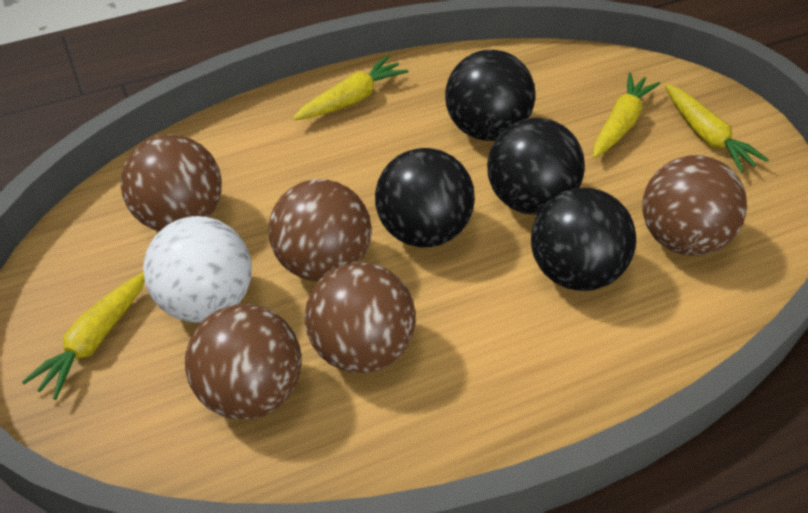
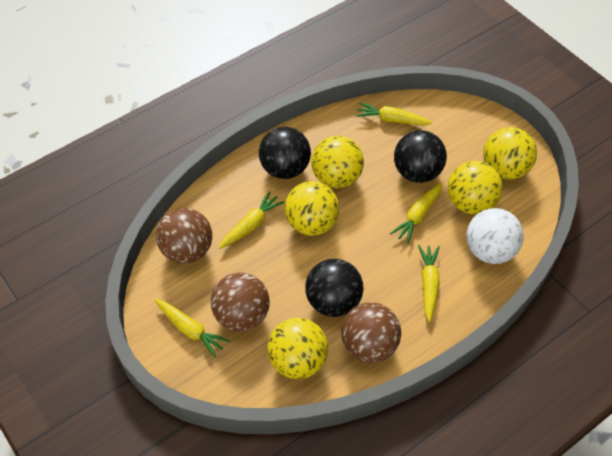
black ball: [375,148,475,247] [445,50,535,141] [487,118,585,215] [531,188,636,291] = 4 -> [259,127,311,179] [305,259,364,317] [394,130,447,183] = 3
brown ball: [121,134,222,231] [185,304,301,419] [268,179,372,281] [305,262,416,373] [642,155,747,256] = 5 -> [156,208,212,264] [211,273,270,331] [341,302,401,363] = 3
yellow ball: none = 0 -> [267,318,328,379] [285,181,339,236] [311,136,364,188] [448,161,502,214] [483,127,537,179] = 5
yellow carrot: [22,272,145,400] [293,56,409,120] [593,73,661,158] [665,84,769,173] = 4 -> [155,299,230,358] [219,191,285,249] [355,102,433,125] [390,183,442,244] [418,245,440,322] = 5

